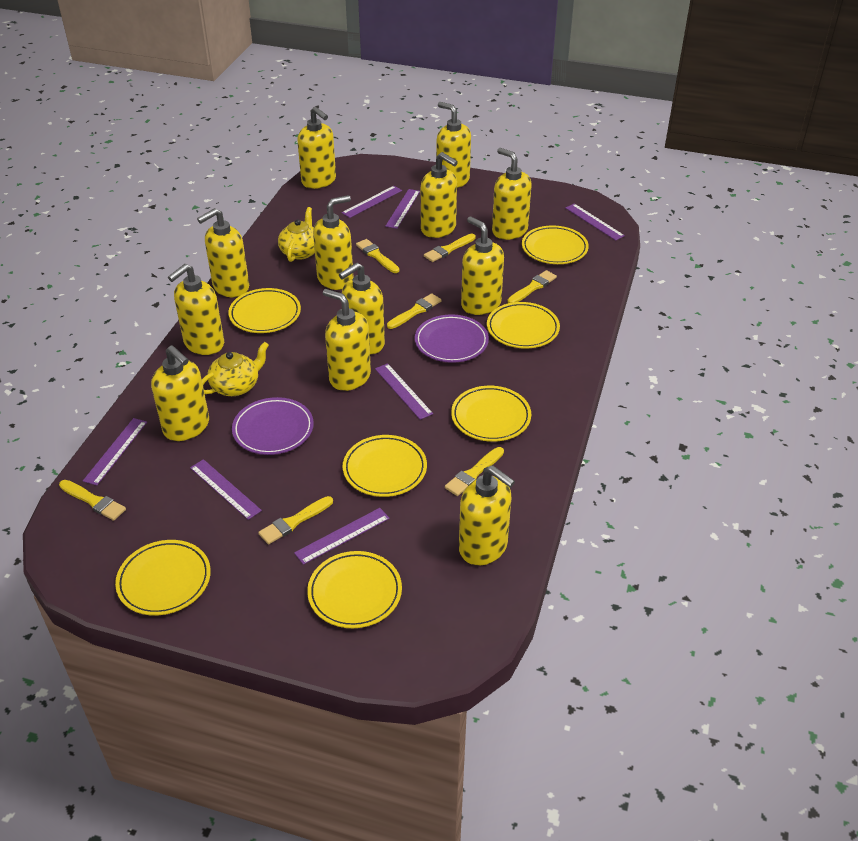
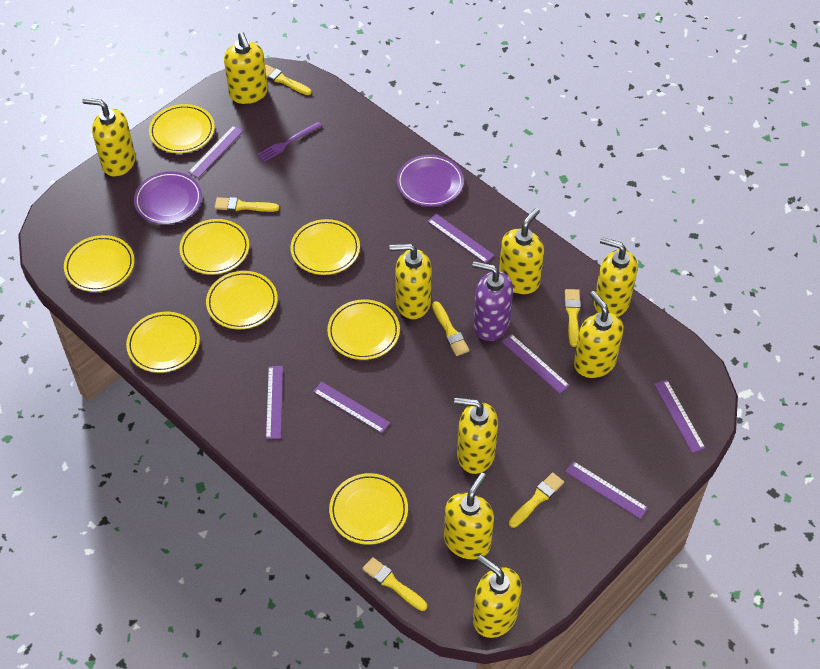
purple fork: none = 0 -> [257,122,322,162] = 1
purple soap dispenser: none = 0 -> [472,261,513,341] = 1
yellow brush: [59,480,126,521] [258,496,333,544] [356,239,400,273] [387,293,442,329] [424,234,476,262] [445,447,504,496] [507,270,557,303] = 7 -> [215,197,279,212] [265,65,311,95] [362,557,427,611] [432,301,470,356] [509,472,564,528] [565,289,581,347] = 6
yellow plate: [115,540,211,616] [228,288,301,333] [307,551,402,628] [343,435,427,497] [451,386,531,442] [487,302,560,349] [522,225,589,264] = 7 -> [64,235,135,292] [126,312,200,373] [149,104,215,153] [179,219,249,275] [206,271,278,329] [290,219,360,275] [327,299,400,360] [329,473,408,545] = 8
yellow soap dispenser: [151,345,209,441] [168,264,224,355] [197,208,249,297] [297,106,336,189] [313,195,353,290] [323,289,371,391] [339,262,385,355] [421,152,458,238] [436,102,471,188] [459,465,515,565] [461,217,504,315] [492,148,532,240] = 12 -> [82,98,136,177] [224,32,268,104] [390,243,432,319] [444,473,494,560] [454,398,498,474] [473,555,522,638] [499,208,544,294] [574,291,624,378] [594,237,638,317] = 9
yellow teapot: [202,342,269,396] [278,207,315,262] = 2 -> none = 0

